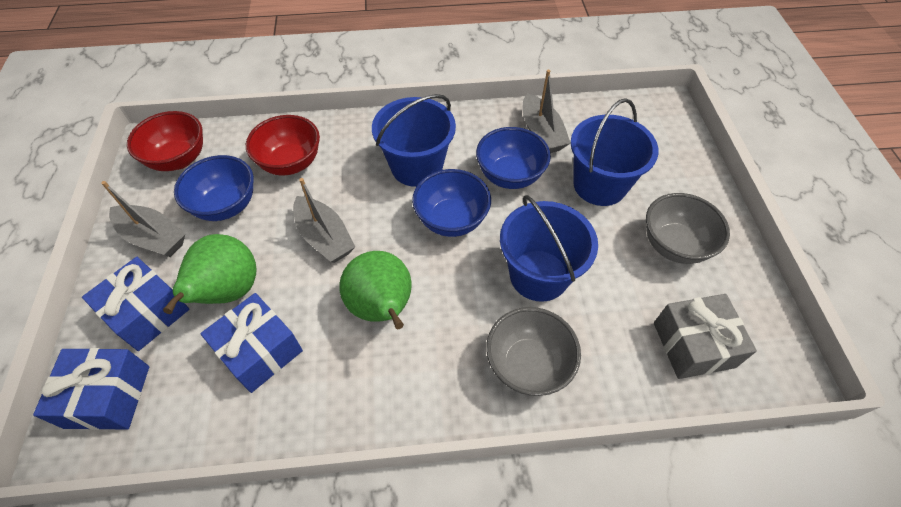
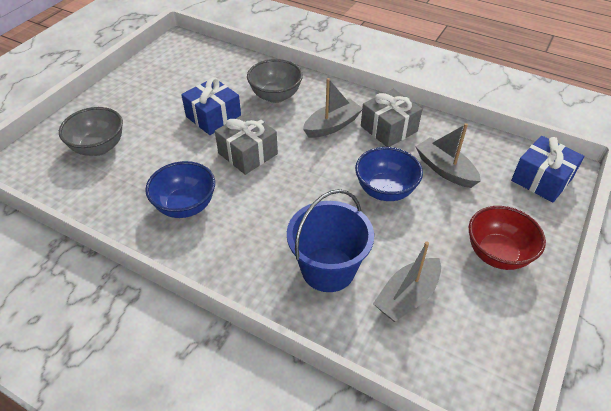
blue bowl: [174,155,254,221] [412,169,491,237] [476,127,551,189] = 3 -> [145,161,215,218] [355,147,423,201] = 2
blue bucket: [372,94,456,187] [500,195,598,302] [571,98,659,206] = 3 -> [287,189,374,292] = 1
blue gift: [33,348,150,430] [82,257,189,351] [200,293,303,393] = 3 -> [181,77,241,135] [511,136,584,202] = 2
green pear: [163,234,257,314] [339,251,411,329] = 2 -> none = 0
grey gift: [654,294,757,379] = 1 -> [215,112,278,175] [361,89,422,147] = 2
red bowl: [127,111,203,171] [246,115,320,176] = 2 -> [469,206,546,270] = 1

